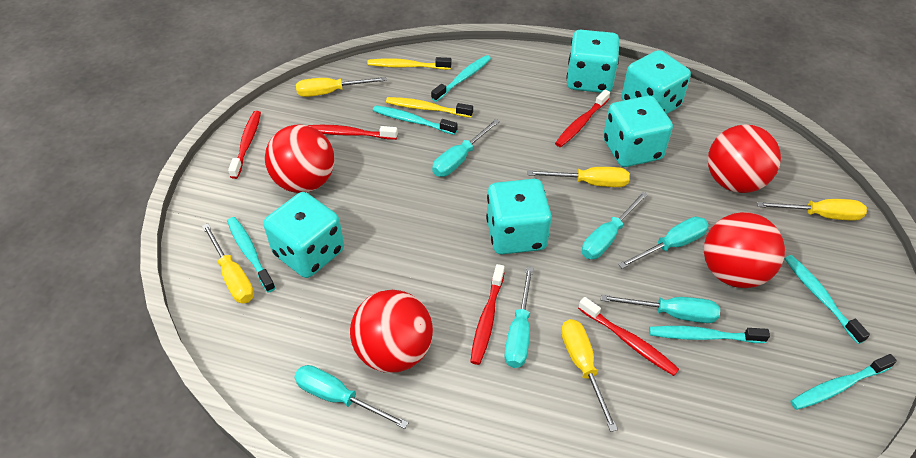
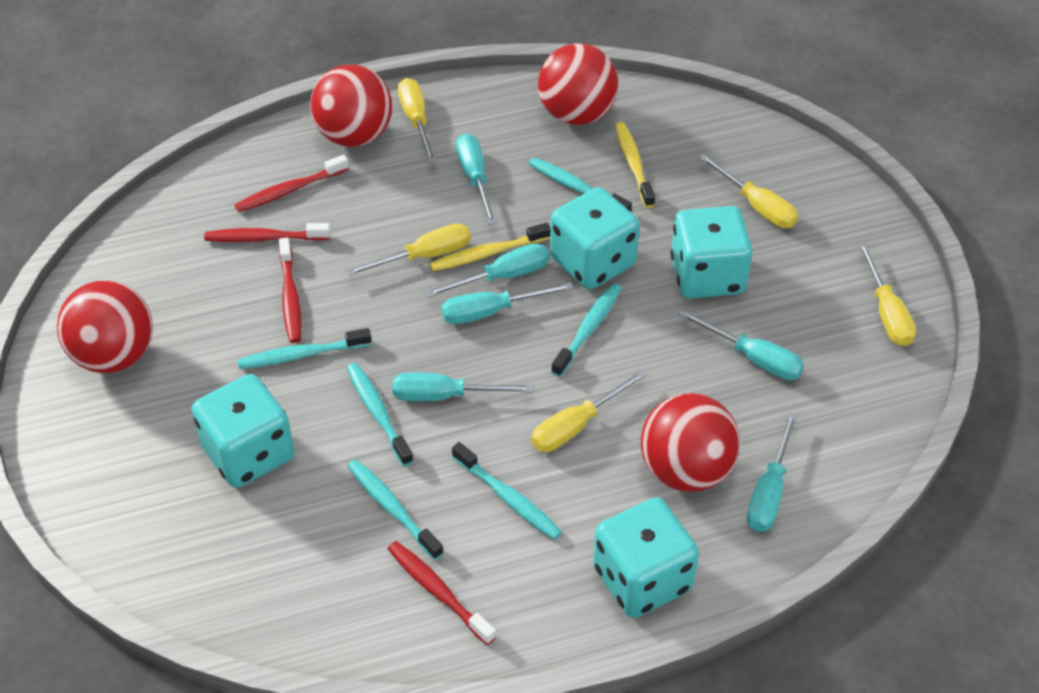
red toothbrush: [228,111,261,179] [308,125,398,140] [470,264,505,365] [555,90,610,147] [578,297,679,376] = 5 -> [204,223,331,242] [234,155,349,212] [279,237,302,343] [388,541,496,645] = 4
turquoise dice: [263,192,344,278] [486,179,552,255] [566,30,619,93] [603,96,673,167] [621,50,691,114] = 5 -> [192,374,294,488] [550,187,640,289] [593,497,699,618] [671,206,753,299] = 4

